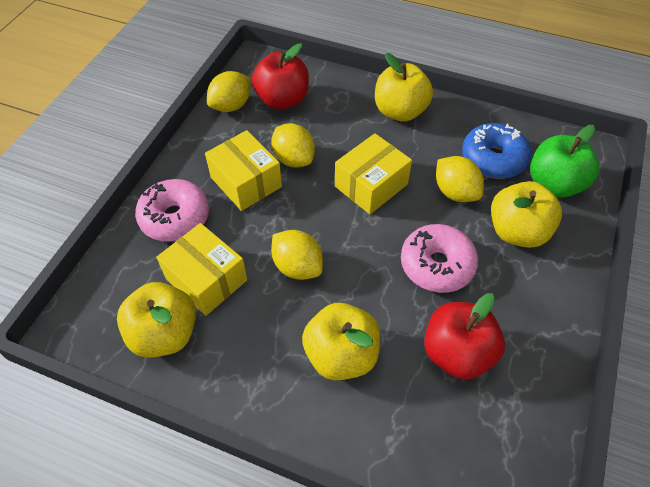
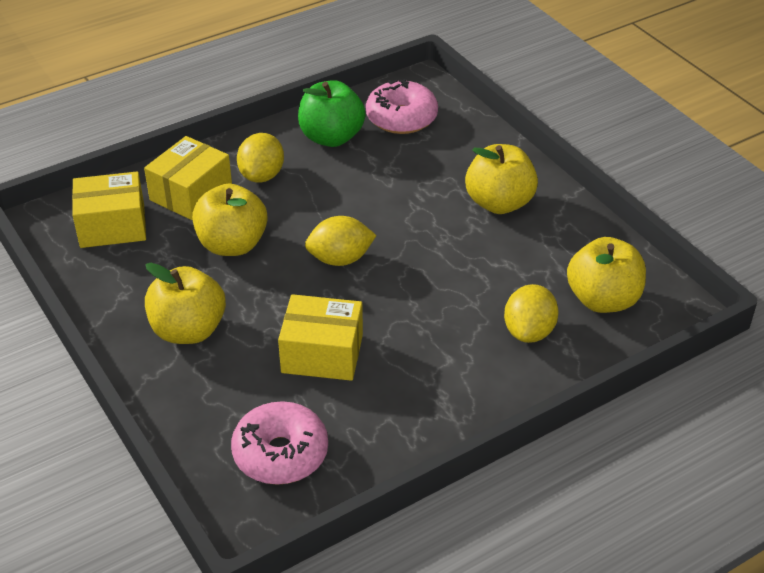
blue donut: [462,123,531,179] = 1 -> none = 0
red apple: [252,43,309,109] [424,293,505,380] = 2 -> none = 0
yellow lemon: [207,71,251,112] [271,123,315,168] [271,230,323,280] [436,156,484,202] = 4 -> [237,133,284,183] [305,216,377,266] [504,284,559,343] = 3

